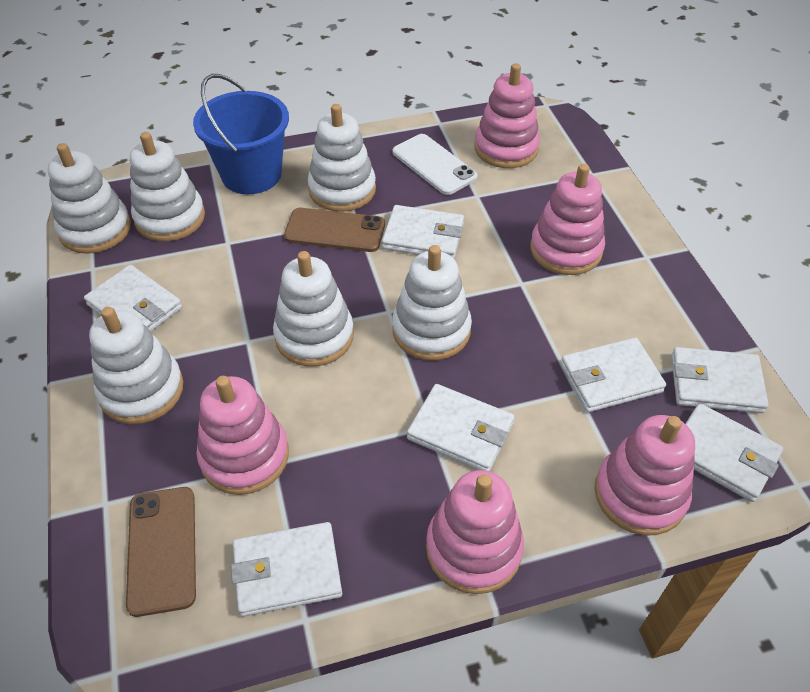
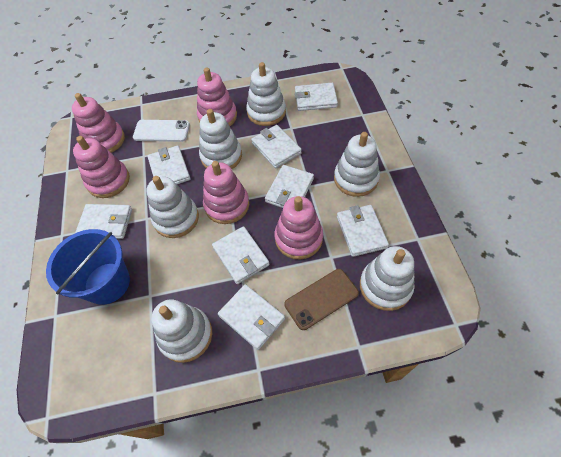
brown phone: [126,487,196,617] [284,208,385,252] = 2 -> [284,269,359,330] = 1
white wallet: [84,265,182,331] [231,522,342,617] [382,205,464,258] [407,384,515,471] [561,338,666,412] [671,347,769,413] [685,403,783,502] = 7 -> [75,204,132,239] [147,146,191,184] [212,226,270,284] [218,284,285,350] [251,125,302,168] [265,165,314,208] [295,83,338,111] [337,205,389,257] = 8

